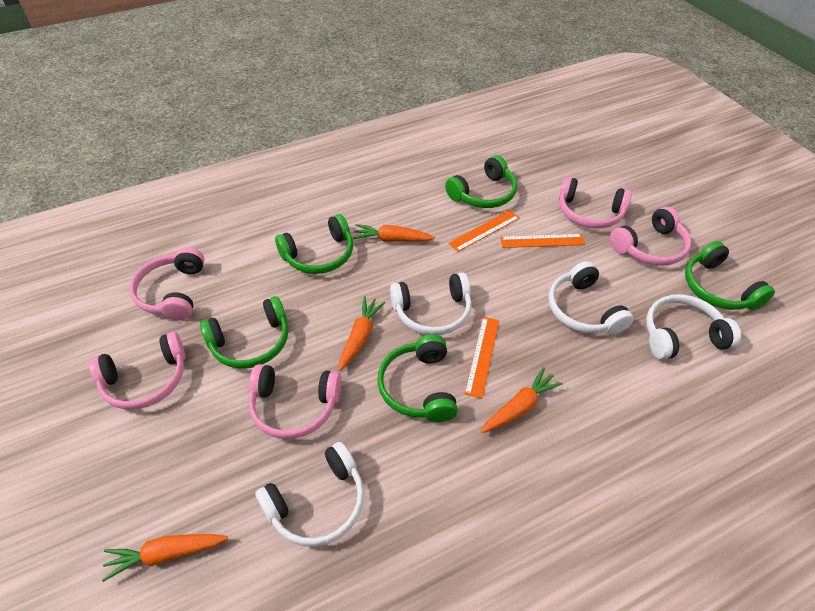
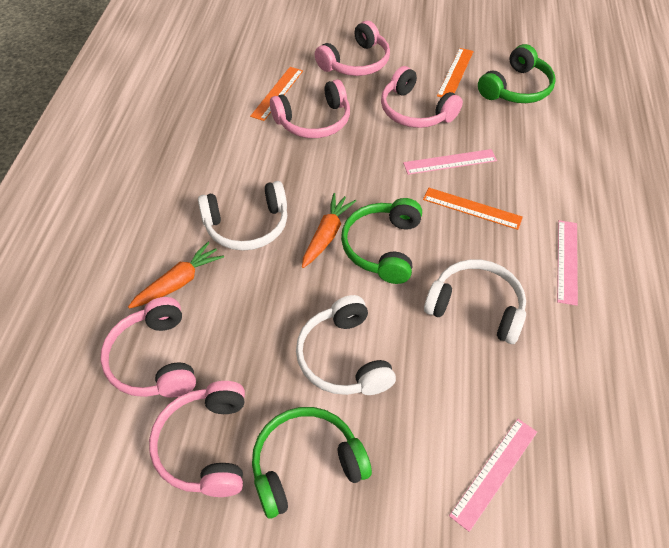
green headphones: [200,296,288,369] [275,214,353,274] [377,334,458,422] [445,155,517,208] [685,241,775,310] = 5 -> [252,407,372,518] [341,198,422,284] [478,44,556,103] = 3
orange carrot: [102,534,228,582] [339,296,386,371] [353,224,435,242] [481,367,563,433] = 4 -> [128,242,224,309] [302,193,356,268] = 2
pink ruler: none = 0 -> [403,149,497,175] [449,419,537,532] [557,220,578,306] = 3
white headphones: [255,442,364,547] [390,272,472,335] [548,261,634,335] [646,294,741,360] = 4 -> [198,181,287,251] [296,295,396,395] [424,259,526,344] = 3

